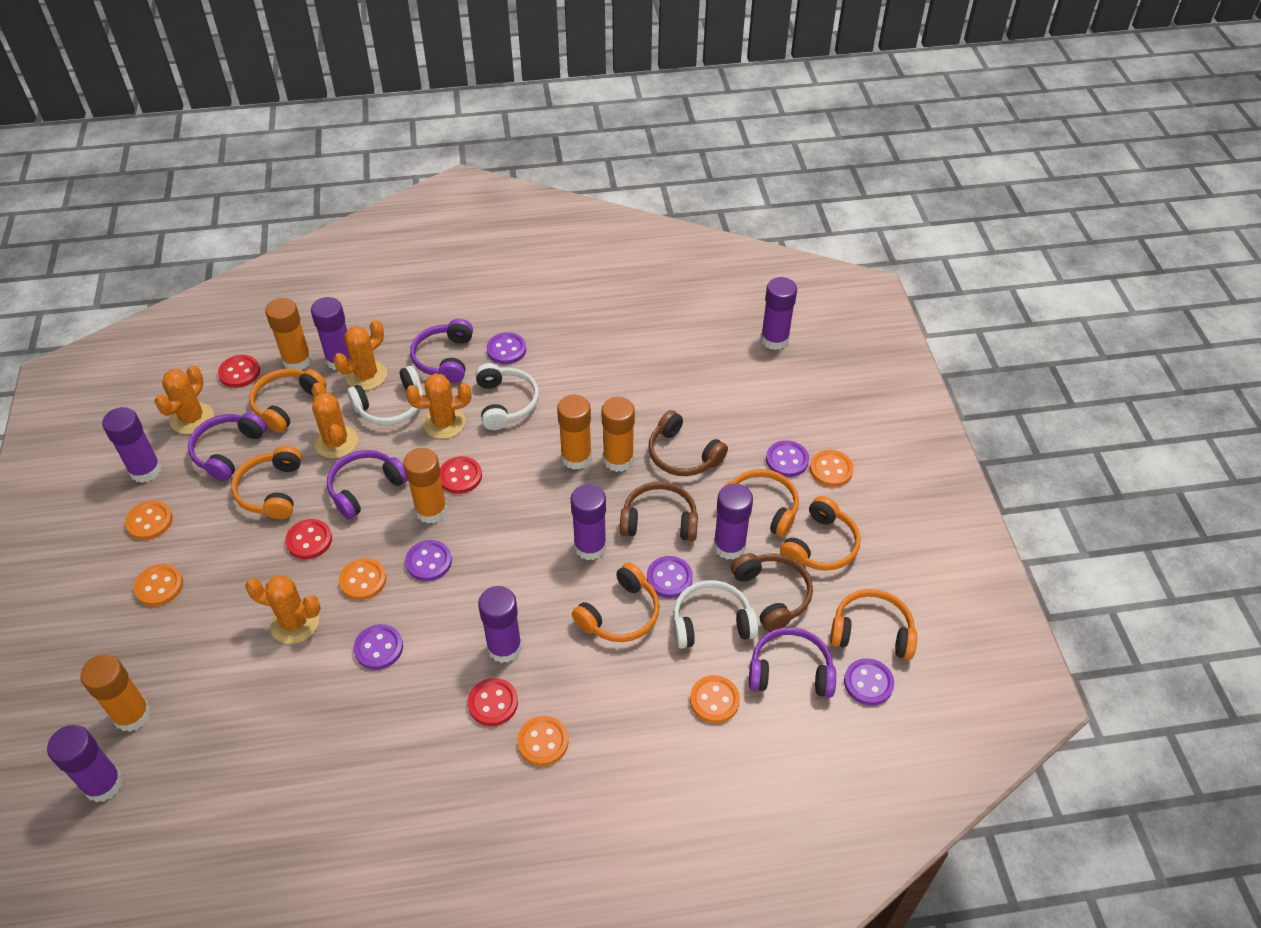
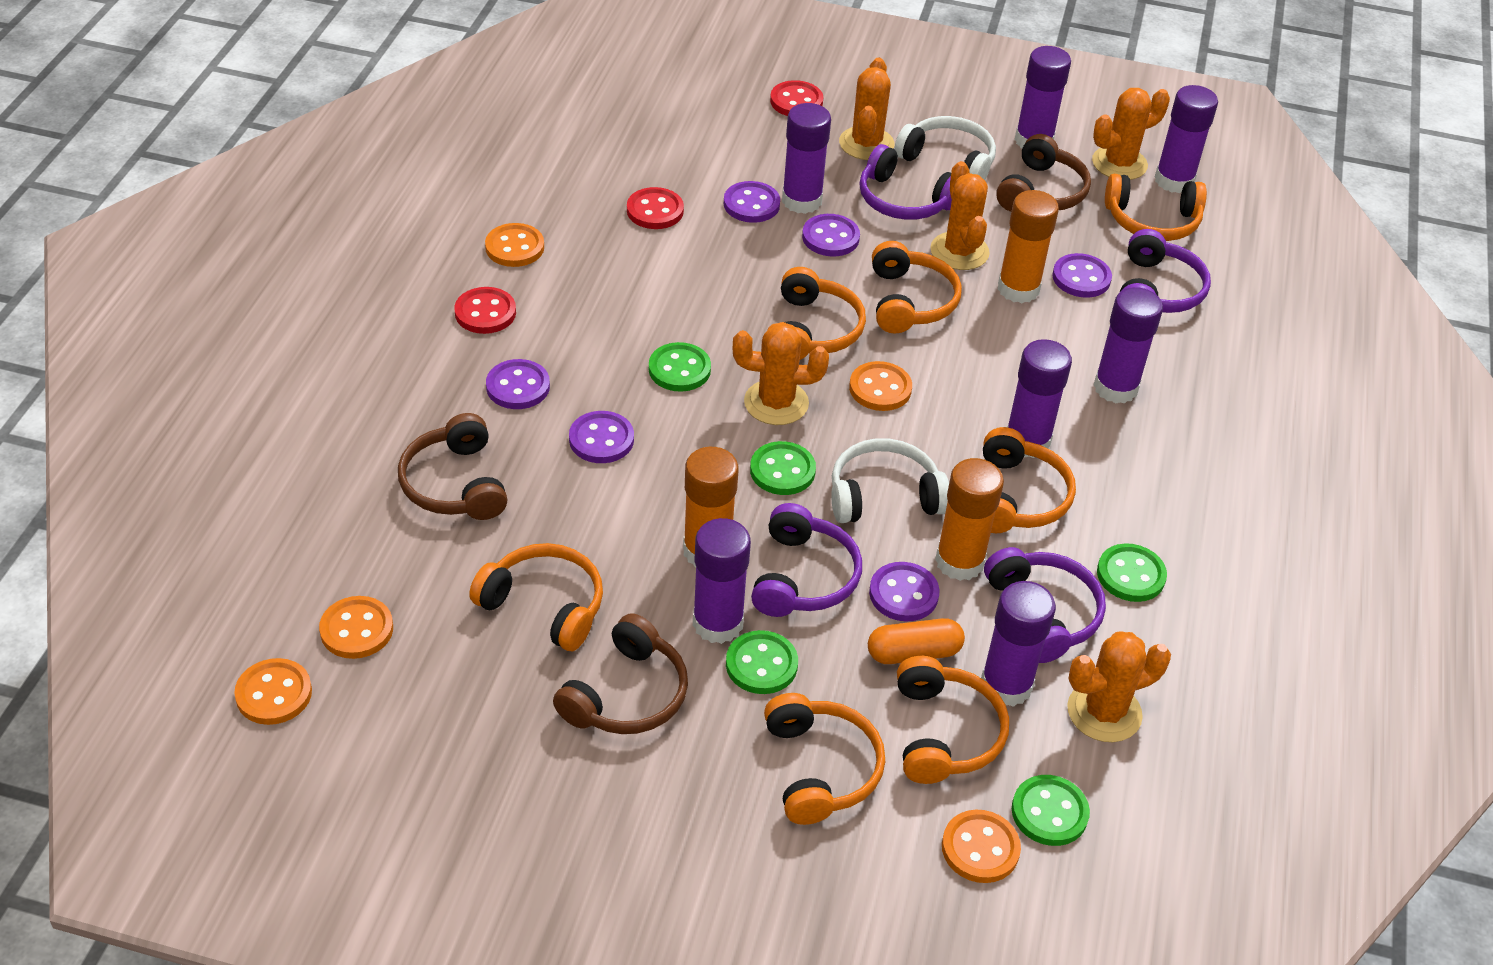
green button: none = 0 -> [649,342,711,392] [726,630,798,694] [750,441,816,495] [1012,775,1090,846] [1097,543,1167,602] = 5
orange button: [125,501,173,540] [134,564,183,606] [339,558,386,600] [517,716,568,766] [690,675,740,723] [810,450,853,487] = 6 -> [234,658,312,725] [319,596,393,659] [485,223,544,267] [849,361,912,411] [942,810,1021,883] = 5
orange capsule: none = 0 -> [868,618,965,664] = 1
orange glue stick: [80,654,151,732] [265,298,312,370] [403,448,447,524] [557,395,592,470] [601,397,635,472] = 5 -> [683,447,739,567] [935,458,1004,581] [998,190,1059,303] = 3
orange headphones: [231,446,302,519] [249,368,326,433] [572,563,660,642] [717,469,799,537] [780,496,861,571] [830,589,917,660] = 6 -> [469,543,603,651] [764,693,885,825] [781,267,866,360] [872,241,962,333] [897,656,1009,784] [983,427,1076,533] [1105,174,1207,241] = 7
red button: [218,355,260,388] [285,519,332,559] [440,456,482,494] [468,678,518,726] = 4 -> [454,287,516,334] [627,187,684,229] [770,80,823,116] = 3
white headphones: [347,366,423,426] [475,363,539,430] [673,580,759,649] = 3 -> [831,438,949,523] [894,116,996,180] = 2

